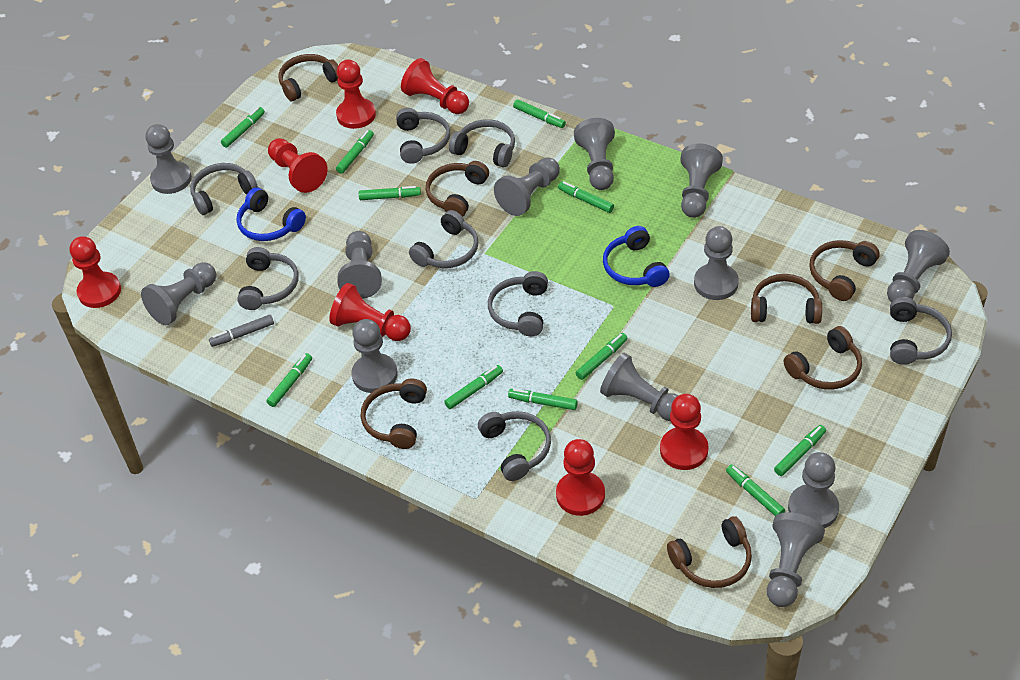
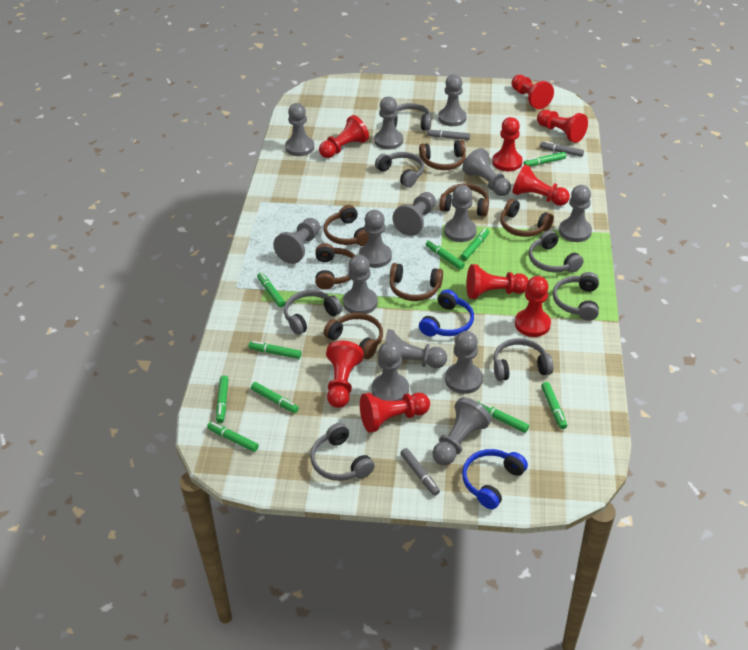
green marker: [221,107,265,148] [266,353,312,407] [336,130,374,174] [359,186,421,200] [444,365,503,409] [508,389,578,410] [513,99,566,128] [558,181,614,213] [576,333,628,380] [726,464,785,516] [774,425,826,476] = 11 -> [207,422,259,452] [216,376,229,423] [248,341,302,359] [251,382,299,413] [257,272,285,307] [426,240,465,270] [460,229,489,261] [477,401,529,433] [524,152,566,166] [541,382,567,429] = 10
grey headphones: [190,163,258,215] [237,247,298,310] [396,108,450,164] [409,210,478,268] [449,119,515,168] [478,411,551,481] [488,271,548,336] [890,297,952,365] = 8 -> [284,290,342,335] [310,423,375,481] [375,152,424,187] [394,103,431,131] [493,338,554,381] [529,230,584,273] [553,272,599,321] = 7
grey marker: [209,315,274,347] = 1 -> [400,448,440,496] [427,129,470,140] [540,141,584,157] = 3
grey pawn: [141,262,216,325] [145,124,192,194] [337,231,382,299] [351,319,398,393] [494,157,560,216] [574,118,615,190] [600,353,679,421] [680,143,723,218] [694,226,739,300] [767,512,825,607] [788,452,839,528] [887,230,950,302] = 12 -> [273,218,320,264] [285,103,314,156] [343,255,378,314] [359,210,392,268] [371,341,409,401] [374,97,403,150] [385,329,447,368] [393,192,436,236] [433,397,492,465] [438,74,467,126] [444,185,477,242] [445,331,483,394] [462,148,511,196] [559,185,592,242] = 14
red pawn: [70,236,121,308] [268,138,328,193] [329,283,411,341] [336,60,376,129] [401,58,469,114] [556,439,605,516] [660,394,709,470] = 7 -> [319,115,369,158] [326,341,364,408] [360,393,430,433] [466,264,529,299] [492,117,523,171] [512,75,554,109] [512,164,570,206] [515,276,551,337] [537,110,588,143] = 9

